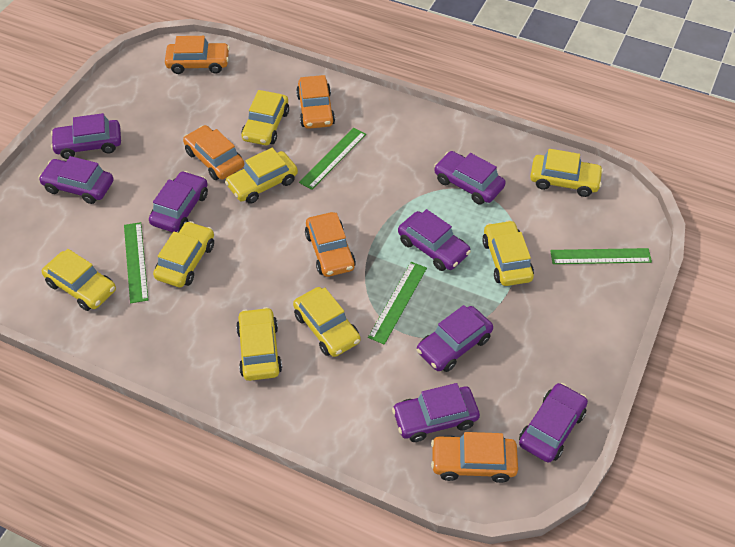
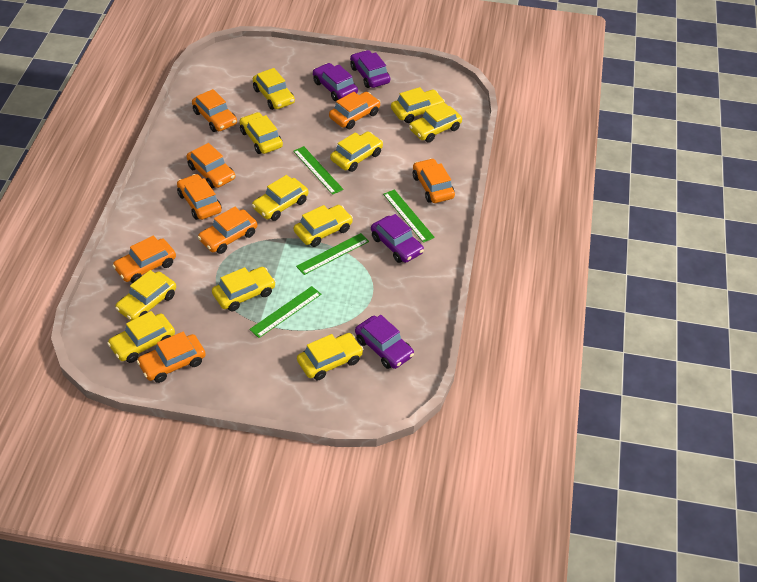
orange car: [165,36,230,74] [183,125,244,180] [296,75,335,129] [305,212,356,277] [431,432,518,483] = 5 -> [112,235,176,283] [137,332,206,383] [177,174,222,220] [186,143,235,188] [192,89,237,132] [198,207,257,254] [329,92,381,129] [413,158,455,203] = 8
purple car: [39,156,114,204] [51,113,121,159] [149,171,208,232] [392,383,480,442] [398,209,471,271] [417,305,493,372] [434,151,506,205] [519,383,588,463] = 8 -> [313,63,358,101] [350,50,390,88] [355,315,414,369] [371,214,424,263] = 4
yellow car: [42,249,116,311] [153,221,214,288] [225,148,298,204] [236,307,282,381] [241,90,289,145] [293,287,360,357] [482,220,534,286] [530,149,603,197] = 8 -> [107,311,175,363] [115,270,176,321] [212,267,276,311] [239,112,283,154] [252,175,308,221] [253,68,295,110] [294,205,353,247] [297,333,363,380] [330,132,383,172] [391,87,445,123] [409,102,462,143] = 11

